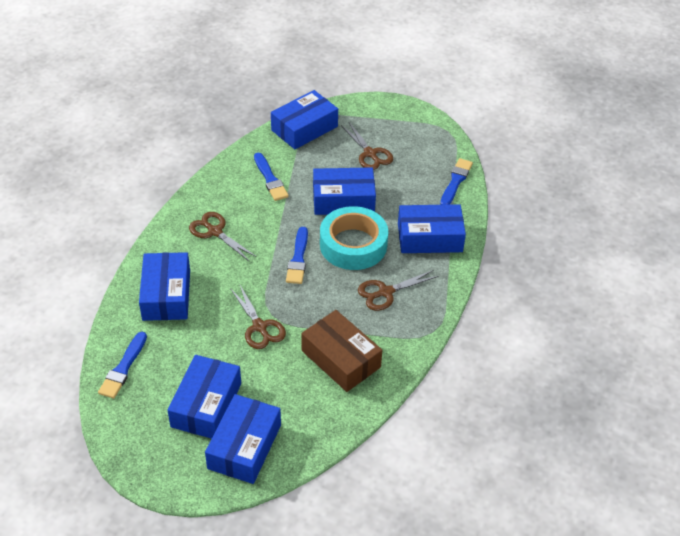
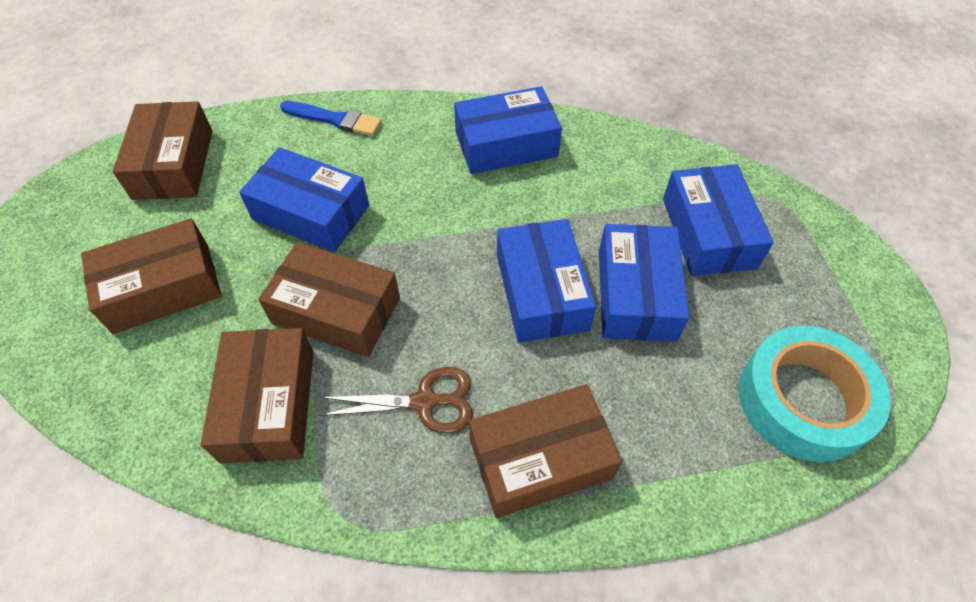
blue box: [139,252,190,321] [168,355,241,439] [205,394,281,484] [271,90,338,149] [313,167,376,215] [398,204,466,253] = 6 -> [239,147,369,252] [454,86,562,174] [497,219,596,343] [599,224,689,342] [663,164,774,276] = 5
blue brush: [98,332,147,399] [254,153,289,201] [286,227,308,284] [440,158,473,205] = 4 -> [280,101,382,136] = 1
brown box: [301,310,382,392] = 1 -> [81,218,222,334] [113,101,213,200] [201,328,314,463] [258,242,400,357] [469,384,622,518] = 5
brown scissors: [189,212,257,261] [230,285,286,349] [341,122,393,170] [358,270,439,311] = 4 -> [319,367,473,433] = 1

